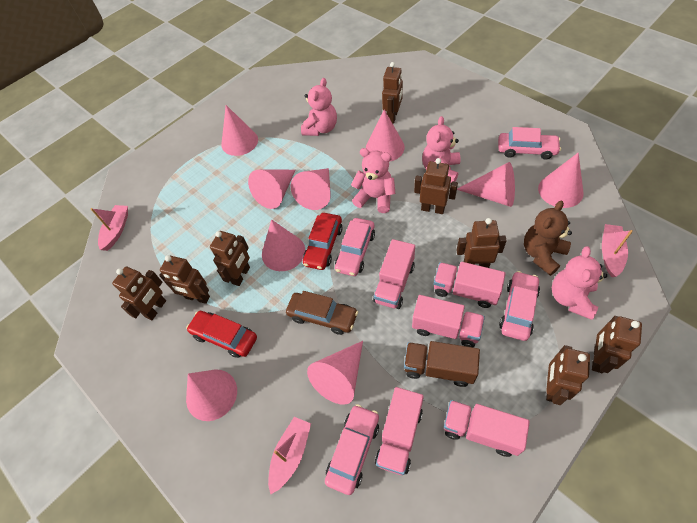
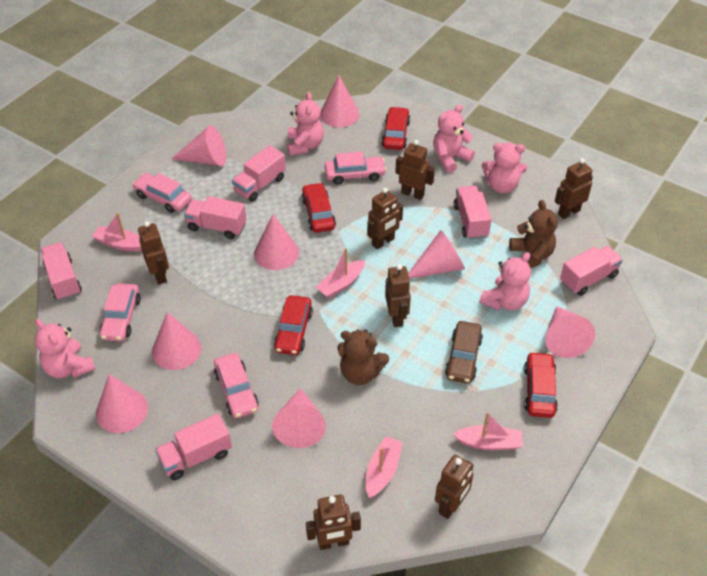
brown robot: [112,267,166,320] [159,255,210,304] [210,231,250,286] [382,62,403,124] [414,158,458,214] [457,218,507,268] [546,345,590,405] [592,316,642,373] = 8 -> [138,221,169,284] [306,494,361,550] [367,188,403,249] [385,264,411,327] [395,140,435,200] [435,455,474,519] [555,158,593,219] = 7
brown teddy bear: [524,200,572,276] = 1 -> [338,329,389,385] [509,200,558,268] = 2
brown truck: [404,341,480,387] = 1 -> none = 0
pink boat: [91,205,128,251] [268,417,311,494] [602,224,633,277] = 3 -> [92,213,142,251] [316,248,365,298] [366,436,403,498] [453,412,523,450] = 4
pink cone: [186,370,237,421] [221,105,258,156] [248,170,295,209] [262,219,305,271] [291,168,331,210] [307,341,363,405] [366,109,405,162] [457,162,515,207] [538,152,583,208] = 9 -> [96,374,148,433] [152,312,201,370] [171,125,226,166] [254,214,299,270] [272,388,326,448] [320,75,359,127] [408,230,465,279] [545,306,595,358] = 8
pink teddy bear: [301,78,337,136] [351,148,395,213] [422,116,461,182] [552,246,607,320] = 4 -> [35,319,95,378] [287,92,324,156] [433,104,475,173] [479,252,531,311] [482,143,527,193] = 5
pink truck: [373,239,415,309] [375,387,424,475] [412,295,485,347] [434,262,506,308] [444,400,530,457] = 5 -> [41,242,82,301] [155,414,232,480] [184,196,246,239] [232,145,286,202] [454,186,492,240] [560,246,623,296] = 6
red car: [186,311,257,358] [303,213,343,270] = 2 -> [274,295,313,355] [301,183,336,233] [381,107,410,150] [524,352,558,418] = 4

